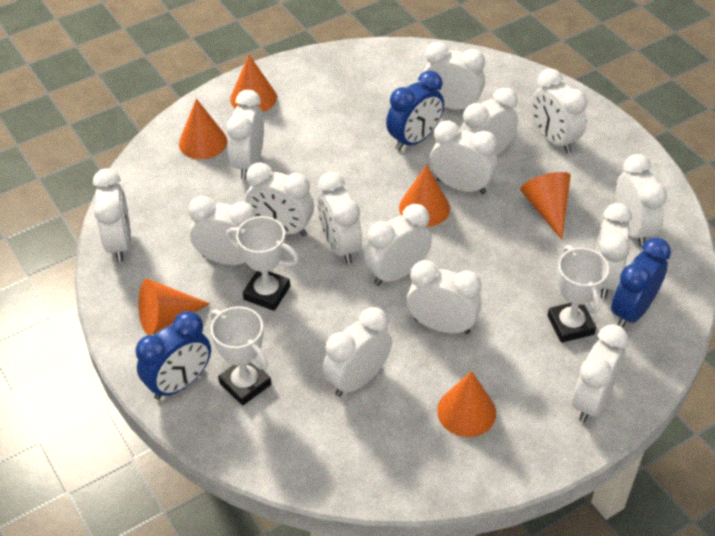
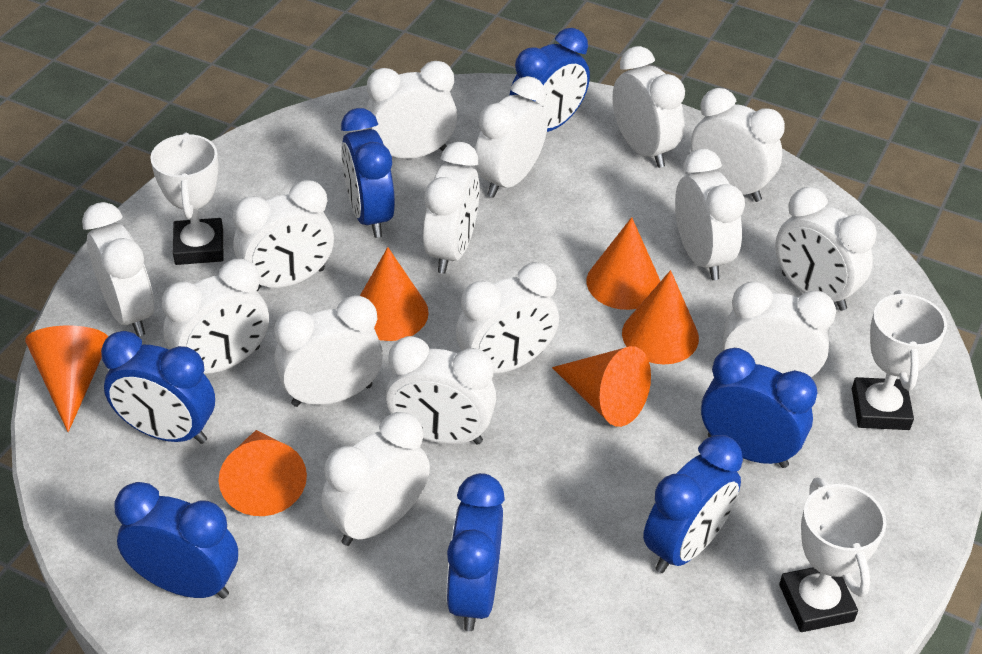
blue clock: [136,311,211,400] [386,71,444,151] [611,238,671,328] = 3 -> [101,331,215,444] [114,482,238,599] [341,108,395,238] [446,473,505,631] [509,28,590,132] [643,435,743,573] [701,348,817,468] = 7

